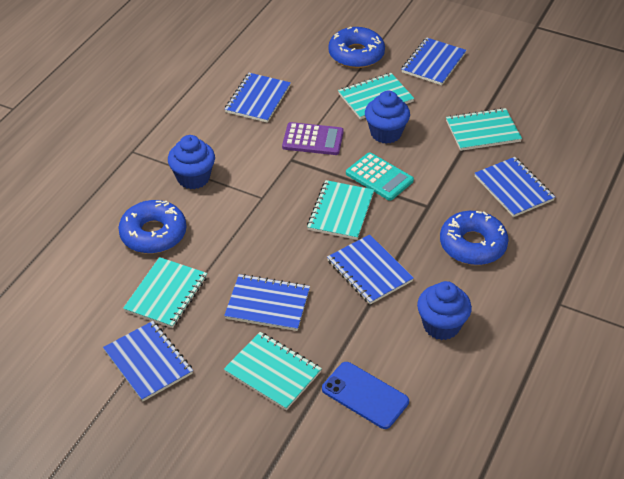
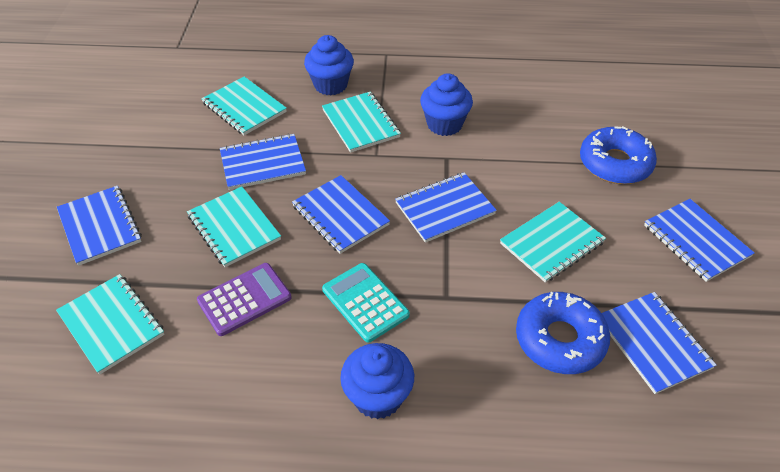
blue donut: [118,200,187,254] [328,27,385,68] [440,211,509,265] = 3 -> [516,292,610,374] [580,126,657,184] = 2
blue phone: [322,362,409,429] = 1 -> none = 0

